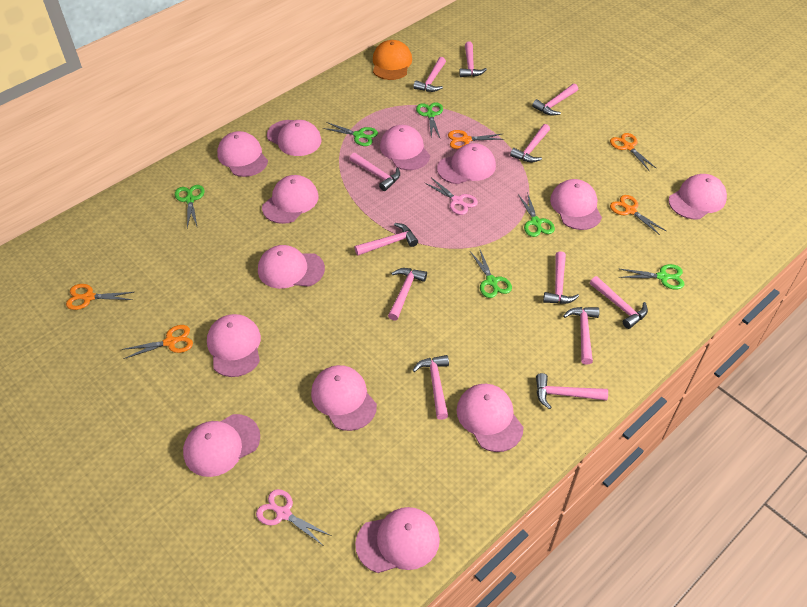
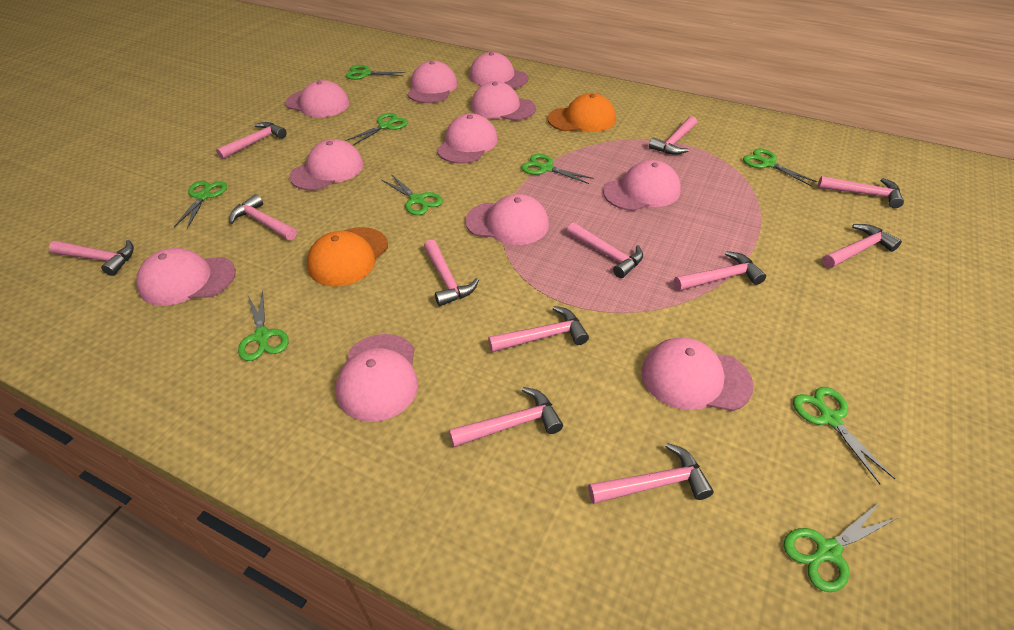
green scissors: [175,185,205,228] [322,122,378,146] [416,102,443,138] [471,248,512,298] [518,192,555,237] [618,264,685,290] = 6 -> [174,181,227,229] [238,290,289,361] [346,65,406,80] [346,113,408,145] [382,174,443,215] [521,154,594,184] [743,149,817,186] [784,502,897,592] [793,387,895,484] = 9
orange cap: [373,40,412,80] = 1 -> [307,227,388,287] [548,93,616,132] = 2
orange scissors: [66,284,134,310] [122,325,193,359] [448,130,505,149] [610,133,657,170] [610,195,666,235] = 5 -> none = 0
pink cap: [183,414,260,477] [207,314,261,377] [217,131,268,177] [258,245,325,289] [262,175,318,224] [267,120,322,156] [311,365,377,431] [355,507,440,573] [380,125,430,170] [437,143,496,184] [456,384,523,452] [550,179,602,230] [669,174,727,219] = 13 -> [136,248,236,306] [286,80,350,117] [289,139,364,190] [336,334,418,422] [407,61,458,103] [437,113,498,164] [465,194,549,245] [469,52,528,89] [471,81,536,121] [603,160,681,211] [641,337,754,411] = 11
pink scissors: [256,489,332,546] [425,178,478,215] = 2 -> none = 0

